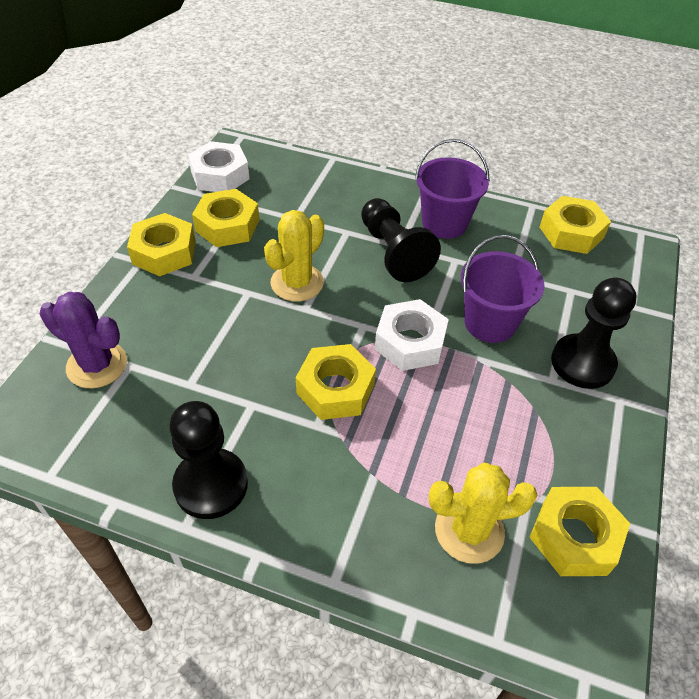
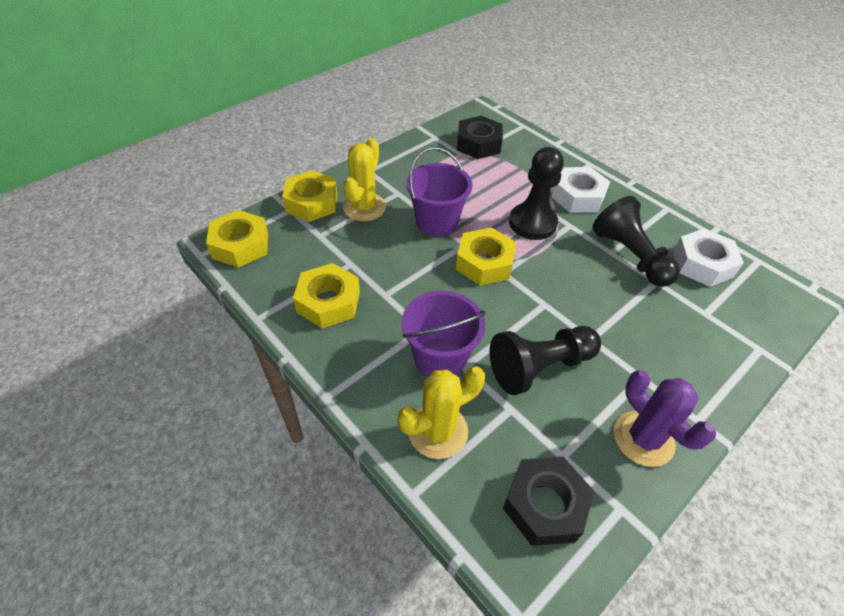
black nut: none = 0 -> [457,116,503,159] [503,457,595,546] = 2
yellow nut: [127,213,196,276] [192,189,260,247] [296,344,376,420] [529,487,630,576] [540,196,611,254] = 5 -> [206,210,268,268] [282,170,337,222] [293,263,360,328] [456,227,516,286] = 4

